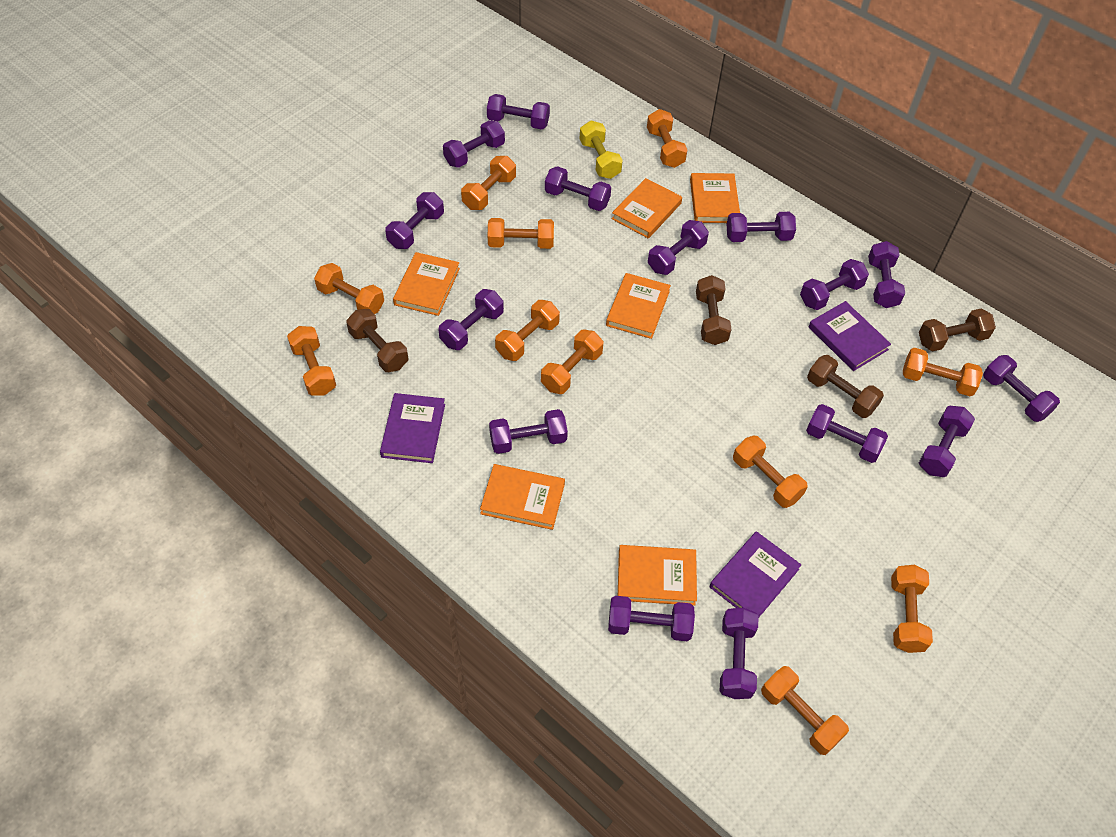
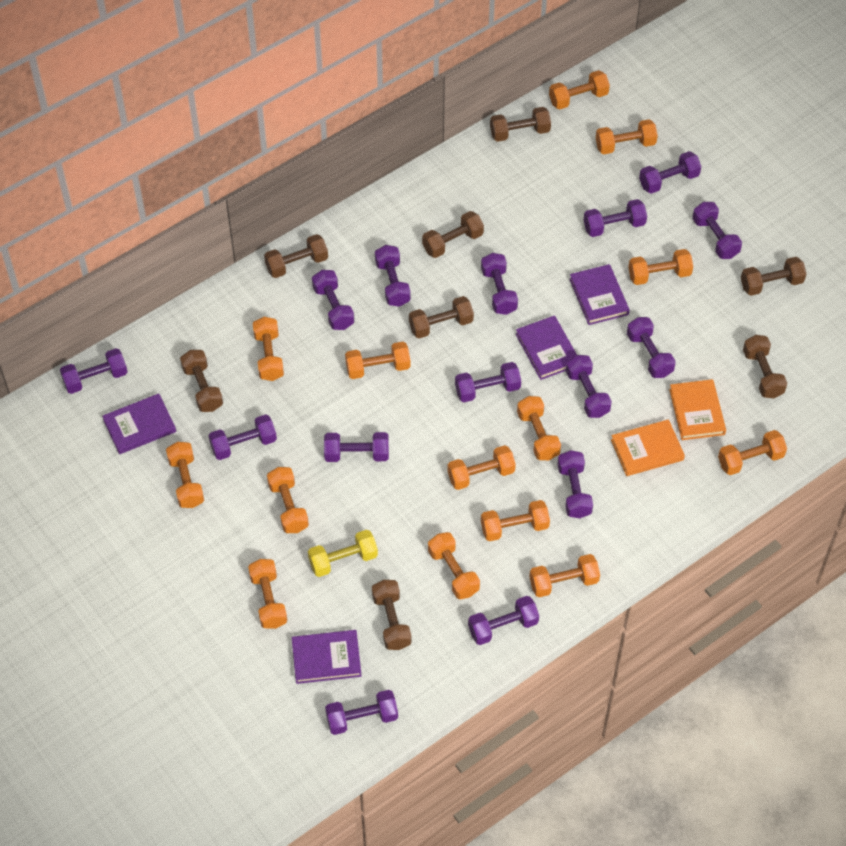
brown dumbbell: [346,309,408,372] [696,275,732,345] [807,355,884,418] [919,309,996,351] = 4 -> [180,350,223,412] [264,234,328,278] [372,580,412,650] [409,296,474,338] [422,211,484,258] [490,107,551,142] [741,257,807,296] [743,335,787,398] = 8
orange book: [393,252,460,316] [480,464,565,530] [606,273,671,339] [612,178,682,239] [618,545,697,606] [690,173,740,223] = 6 -> [611,419,685,476] [669,379,726,440] = 2
orange dumbbell: [287,326,336,396] [314,263,384,314] [461,156,516,210] [488,218,554,249] [495,300,560,361] [541,330,604,394] [647,109,687,168] [733,436,808,508] [761,666,849,755] [891,565,933,653] [903,348,983,396] = 11 -> [166,442,204,508] [248,559,287,629] [253,317,284,381] [267,467,309,533] [345,342,411,379] [428,532,480,599] [447,445,516,490] [481,500,550,541] [517,396,561,460] [529,554,600,597] [549,70,610,110] [596,119,658,154] [628,249,693,285] [718,430,787,475] = 14
purple book: [380,393,445,463] [710,531,801,618] [809,301,891,371] = 3 -> [102,393,176,454] [292,630,361,684] [516,315,577,380] [569,264,630,325] = 4

